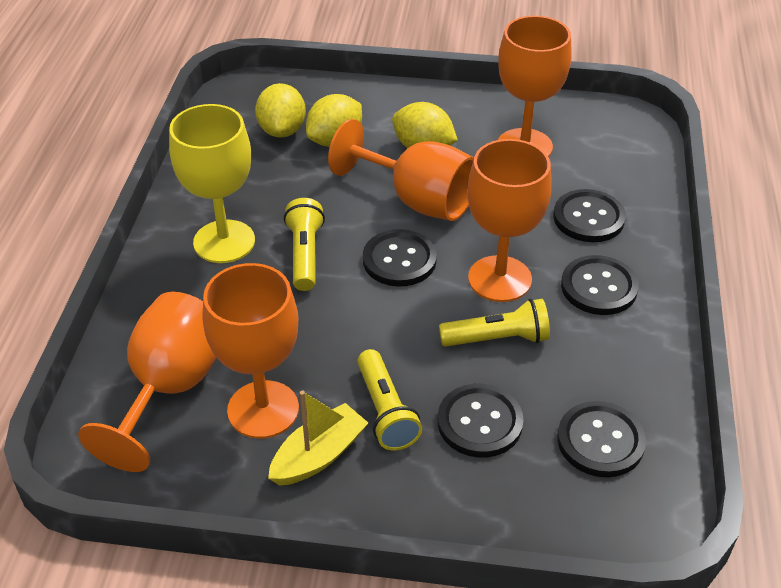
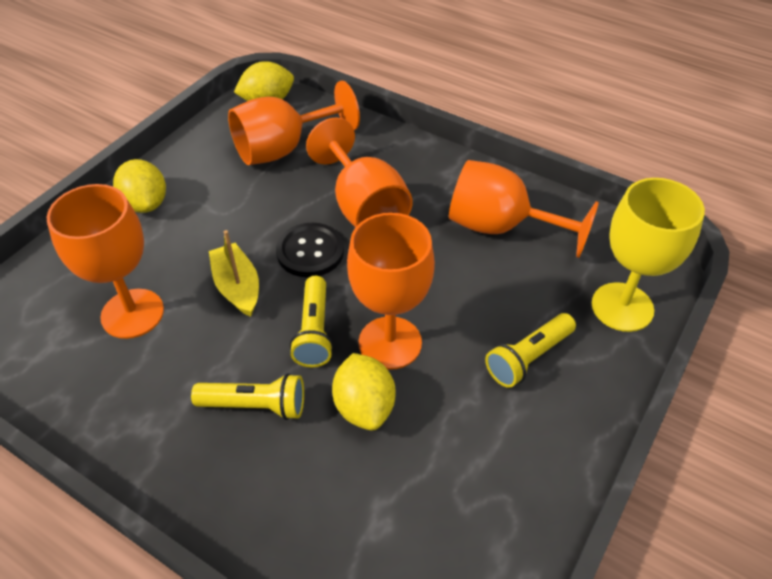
black button: [363,229,437,287] [438,384,524,458] [553,189,626,242] [557,401,646,477] [561,255,639,315] = 5 -> [276,222,344,278] = 1

